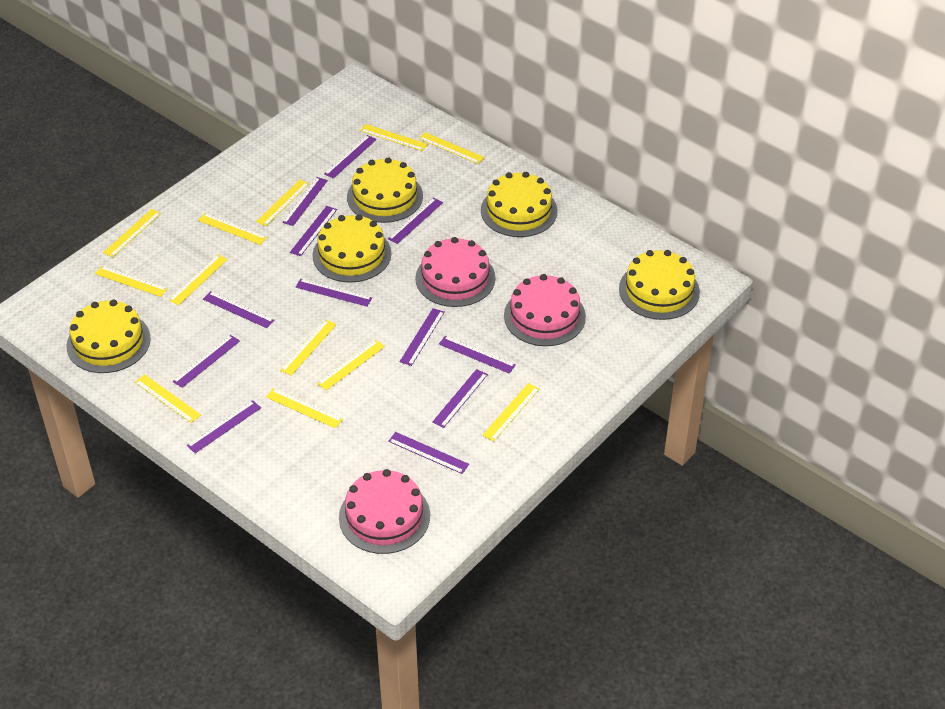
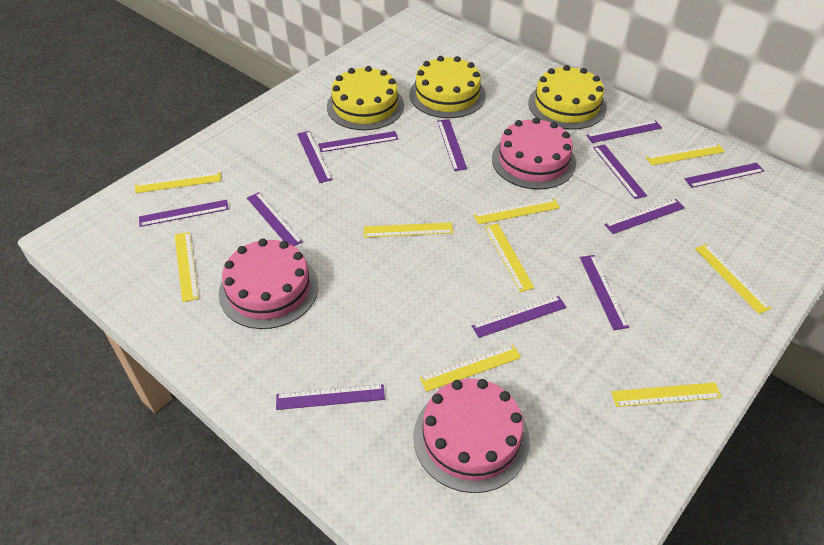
yellow cake: [66,300,151,373] [312,214,391,283] [347,157,423,223] [481,172,558,237] [619,250,700,320] = 5 -> [327,66,404,130] [410,56,486,118] [528,65,606,130] = 3
yellow ruler: [95,266,168,297] [103,209,161,258] [135,374,201,423] [169,255,228,306] [198,213,267,245] [256,180,310,226] [266,388,343,429] [280,320,337,376] [317,340,385,391] [360,124,428,151] [419,132,485,164] [482,383,540,441] = 12 -> [135,172,221,193] [175,232,199,302] [364,222,453,238] [420,345,521,392] [474,198,560,225] [485,223,534,292] [611,383,722,407] [646,144,725,165] [695,244,771,314] = 9

